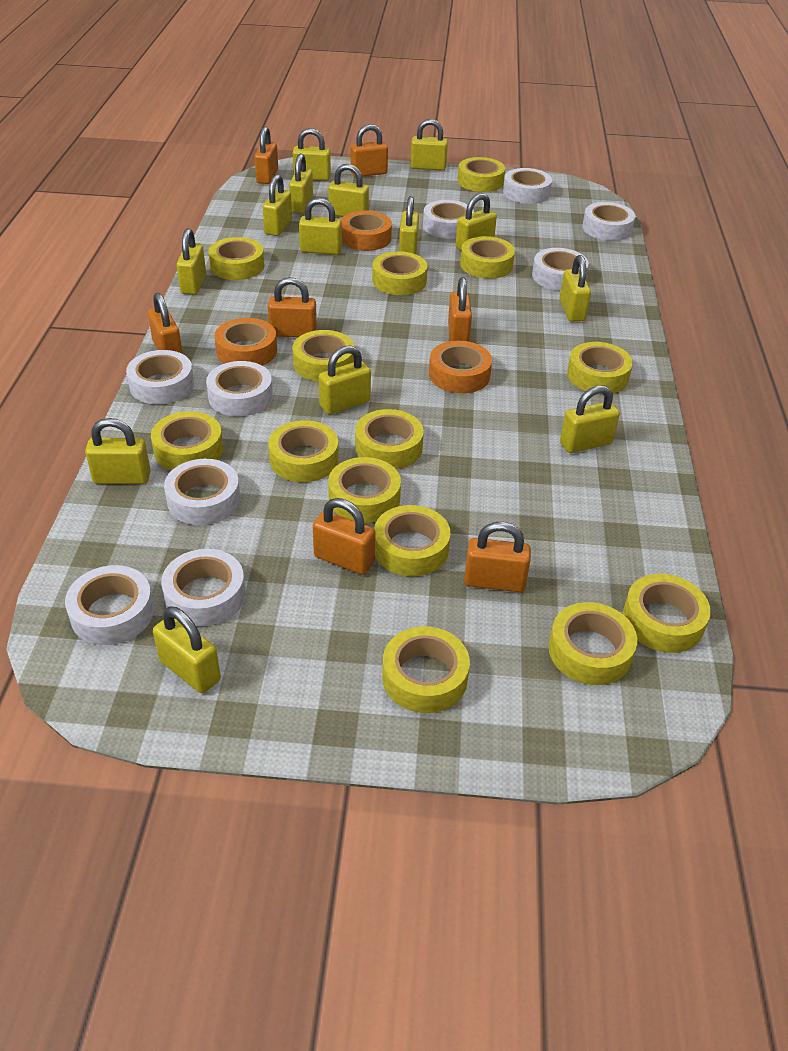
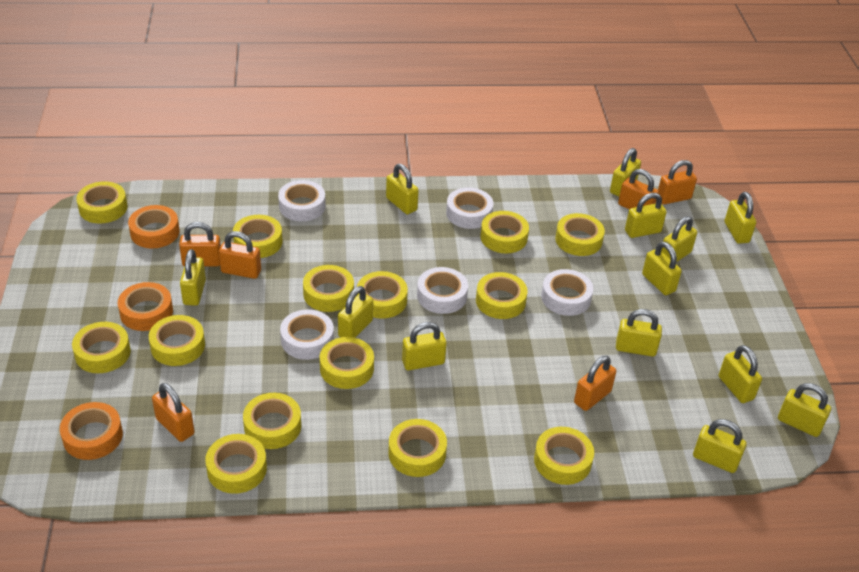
orange padlock: [148,292,183,354] [255,127,278,184] [268,277,317,337] [313,498,375,575] [350,124,388,177] [448,277,472,342] [464,522,531,592] = 7 -> [152,383,195,442] [179,222,221,266] [219,231,261,279] [574,356,616,411] [618,169,659,209] [658,160,697,205] = 6
white tape: [65,565,154,645] [126,350,194,405] [161,549,246,626] [164,459,240,525] [206,361,273,416] [423,200,474,239] [503,168,552,204] [532,248,589,291] [582,202,635,241] = 9 -> [278,180,326,222] [280,309,334,360] [417,267,468,314] [446,187,493,229] [541,269,593,316] = 5
yellow padlock: [85,418,151,484] [153,606,221,693] [176,228,206,295] [263,174,292,236] [289,153,313,213] [293,128,331,181] [299,198,342,255] [319,345,371,414] [328,164,369,217] [399,196,419,254] [411,119,448,171] [456,193,497,250] [560,255,591,322] [560,386,620,453] = 14 -> [180,249,206,306] [338,286,373,338] [386,164,419,214] [402,322,447,370] [610,148,641,197] [616,309,662,357] [625,193,667,238] [642,242,682,295] [661,216,697,262] [693,419,746,473] [719,345,762,403] [725,192,756,244] [778,383,831,437] = 13

